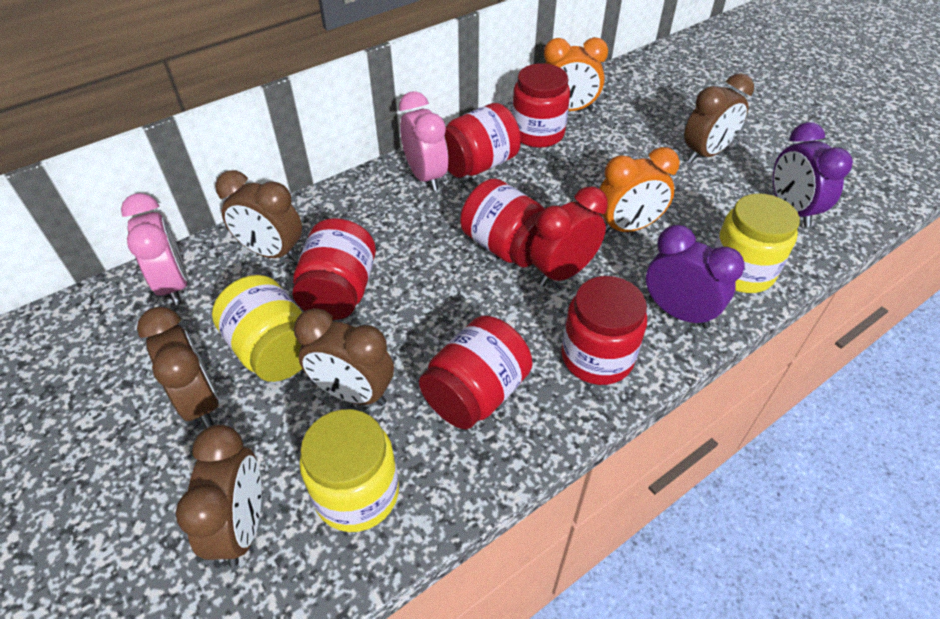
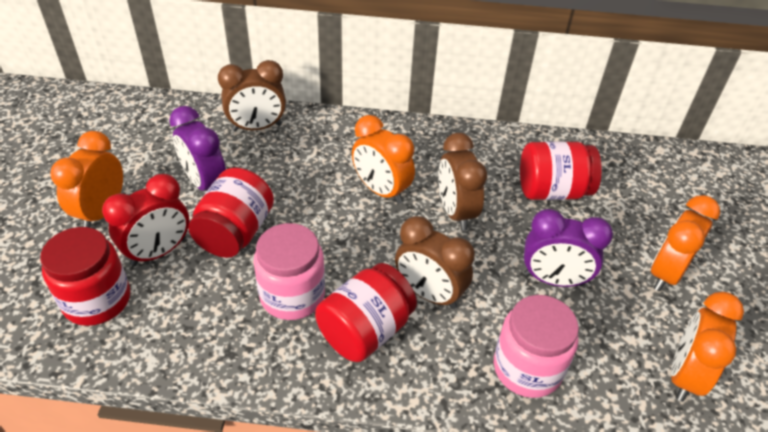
brown clock: [137,307,219,428] [175,424,262,567] [215,170,302,261] [294,308,394,406] [684,73,754,163] = 5 -> [218,60,286,131] [395,216,475,309] [438,133,487,231] = 3
orange clock: [544,37,608,111] [599,147,680,234] = 2 -> [50,131,123,228] [352,115,415,204] [651,195,720,291] [671,292,744,402] = 4
pink clock: [121,193,188,305] [399,91,448,191] = 2 -> none = 0
pink jar: none = 0 -> [253,223,325,320] [494,295,579,398] = 2
red jar: [292,218,376,320] [419,316,533,430] [445,103,521,178] [460,178,545,267] [512,64,570,148] [561,276,647,385] = 6 -> [40,227,130,326] [188,168,274,258] [315,263,417,362] [520,141,602,200] = 4
yellow jar: [212,275,302,382] [300,409,399,532] [713,193,800,293] = 3 -> none = 0

